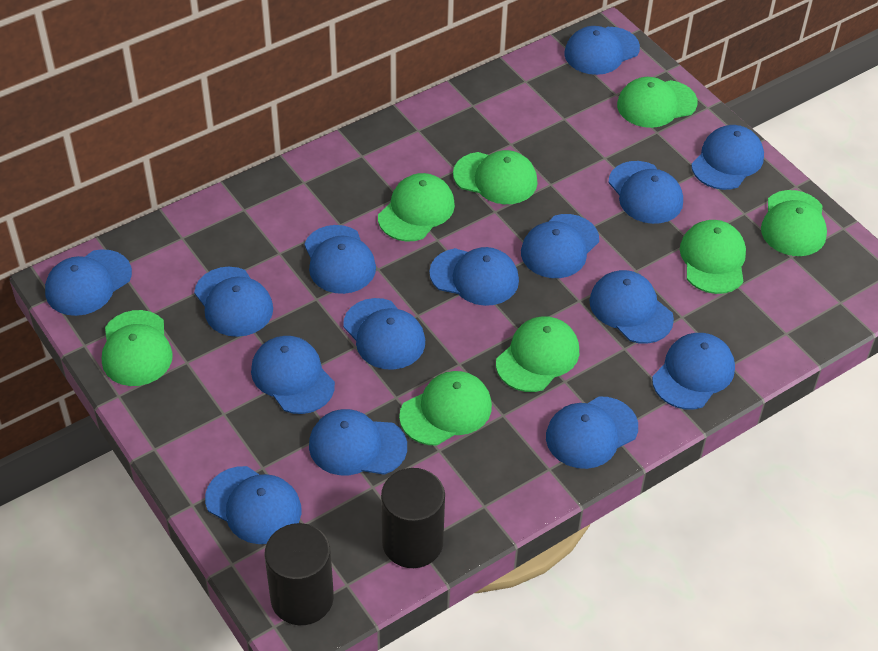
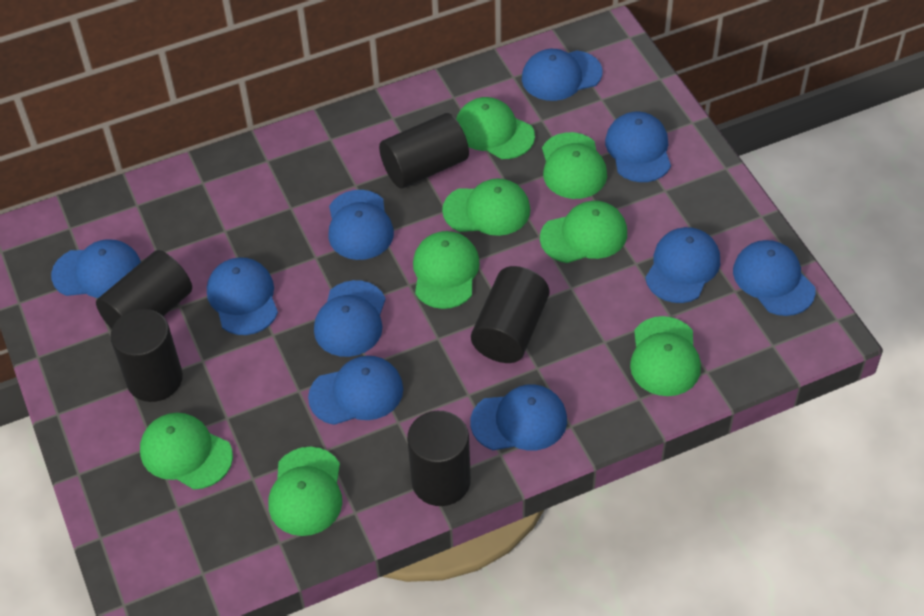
black cylinder: [265,523,334,625] [381,468,445,568] = 2 -> [96,250,192,329] [110,309,183,402] [379,113,469,189] [407,411,471,506] [471,266,549,363] = 5
blue cap: [45,249,132,316] [194,267,273,337] [205,466,301,544] [251,336,335,414] [304,225,376,294] [309,409,407,475] [343,298,425,370] [429,247,519,306] [521,214,599,278] [546,397,638,469] [564,26,640,75] [590,270,674,344] [608,161,683,224] [652,333,735,409] [691,125,764,190] = 15 -> [51,239,141,298] [207,258,278,335] [308,356,403,425] [314,280,386,357] [328,190,394,260] [470,384,567,451] [522,49,602,101] [605,112,671,182] [645,227,720,303] [733,240,816,316] = 10

